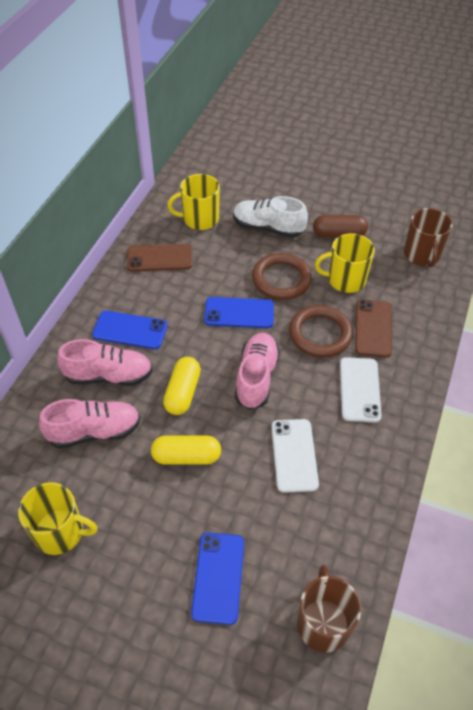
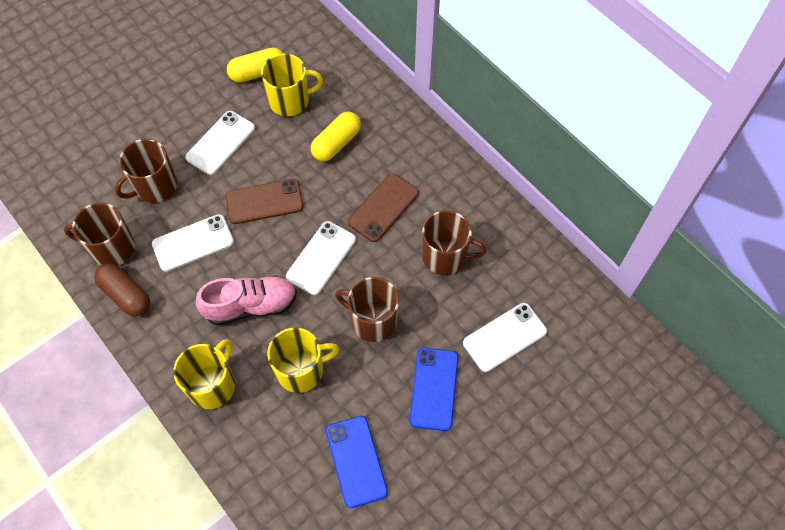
blue phone: [92,311,168,349] [191,532,244,625] [204,297,274,328] = 3 -> [326,416,388,508] [409,347,458,431] = 2
brown mug: [297,565,361,653] [404,208,453,267] = 2 -> [64,203,135,266] [115,139,177,203] [335,277,399,342] [422,210,487,275] = 4
brown ring: [252,253,312,300] [289,305,353,357] = 2 -> none = 0
pink shoe: [39,399,140,448] [57,339,152,386] [235,333,280,410] = 3 -> [196,275,297,326] = 1
white phone: [271,419,319,493] [340,357,382,422] = 2 -> [152,214,234,272] [185,111,255,175] [286,221,356,295] [463,303,547,372] = 4
white shoe: [233,196,308,238] = 1 -> none = 0

